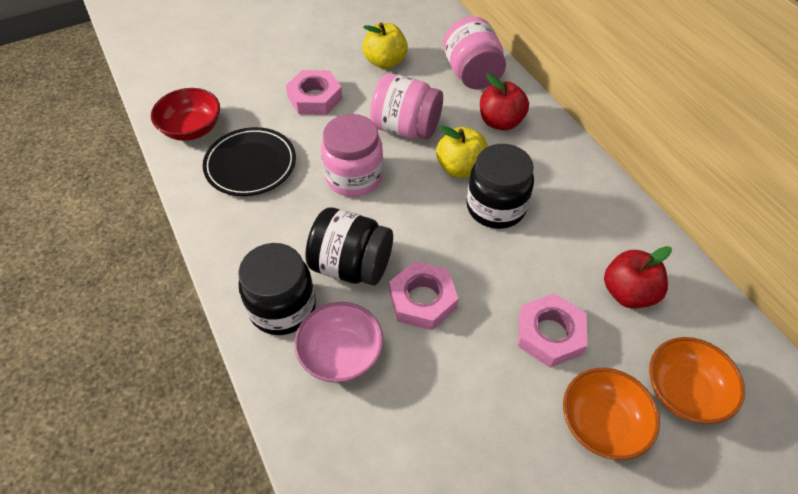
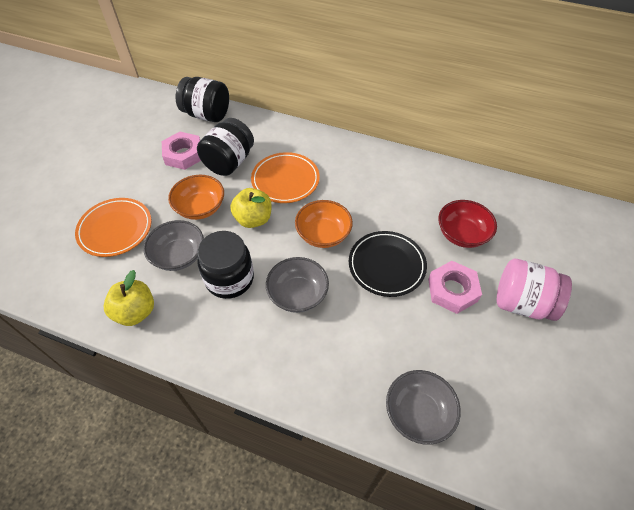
grey bowl: none = 0 -> [143,220,204,271] [266,257,329,313] [386,370,461,445] = 3
orange plate: none = 0 -> [75,198,152,257] [251,152,320,203] = 2
pink bowl: [294,302,383,383] = 1 -> none = 0
pink jar: [321,114,383,197] [370,73,443,140] [443,16,506,90] = 3 -> [497,259,572,321] = 1
pink nut: [286,70,343,115] [389,261,459,330] [518,293,587,368] = 3 -> [162,132,201,170] [428,261,482,314] = 2
red apple: [480,73,529,131] [604,246,672,308] = 2 -> none = 0

